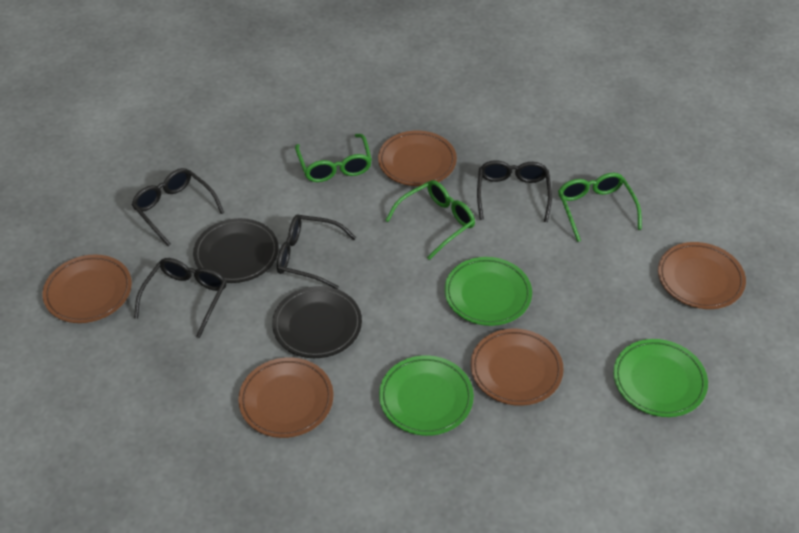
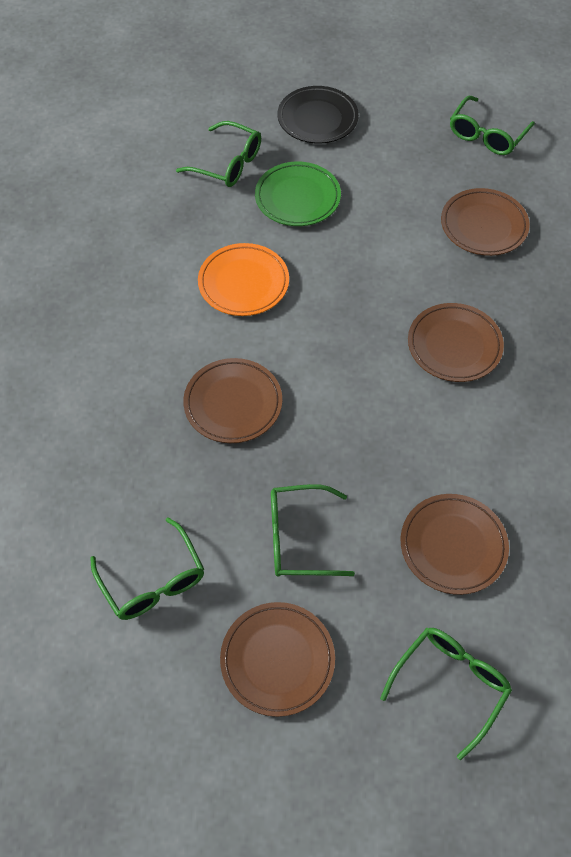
black glasses: [131,168,224,246] [134,258,226,338] [277,215,356,289] [477,160,552,222] = 4 -> none = 0
black plate: [193,218,279,283] [272,286,362,358] = 2 -> [277,86,359,144] = 1
green glasses: [295,134,372,182] [385,180,475,260] [558,173,642,242] = 3 -> [90,517,204,620] [176,121,261,187] [271,484,355,577] [380,628,512,760] [450,96,535,155] = 5
green plate: [379,355,474,436] [444,257,532,326] [613,339,708,417] = 3 -> [255,162,341,226] = 1
orange plate: none = 0 -> [198,243,289,316] = 1

